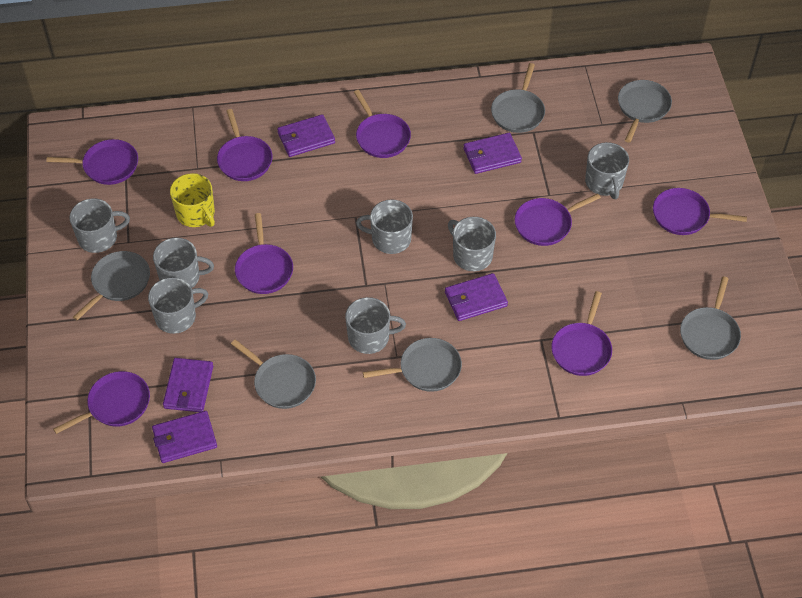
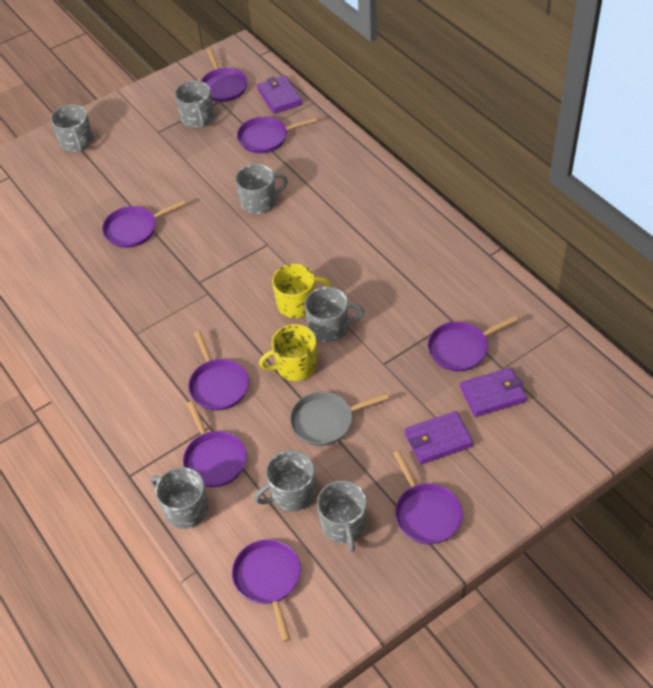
grey pan: [73,251,150,321] [231,339,316,409] [363,338,462,392] [491,63,545,133] [618,80,672,143] [680,276,741,360] = 6 -> [290,392,389,446] = 1
purple wallet: [152,411,217,463] [163,358,213,412] [277,114,335,157] [445,273,508,321] [463,133,522,174] = 5 -> [257,75,302,114] [405,411,473,464] [460,367,527,417] = 3
yellow mug: [170,173,215,227] = 1 -> [259,324,317,381] [272,264,330,318] = 2

